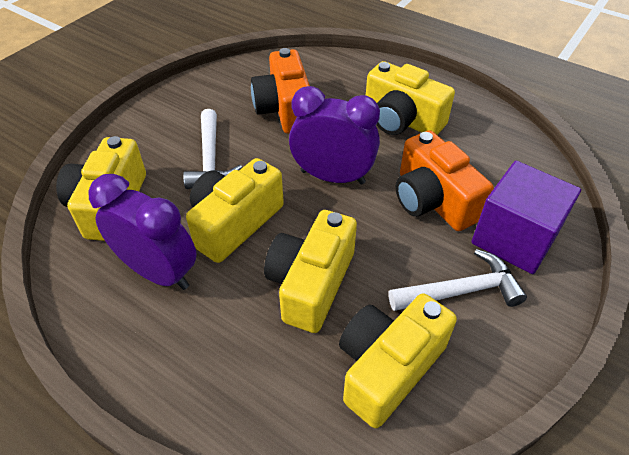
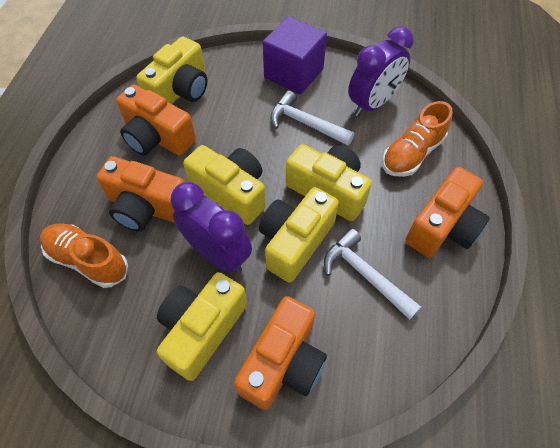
orange camera: [251,48,310,134] [396,130,494,231] = 2 -> [96,156,185,232] [116,85,196,156] [234,296,327,410] [405,167,490,257] = 4
orange shoe: none = 0 -> [40,223,128,288] [382,101,452,177] = 2

